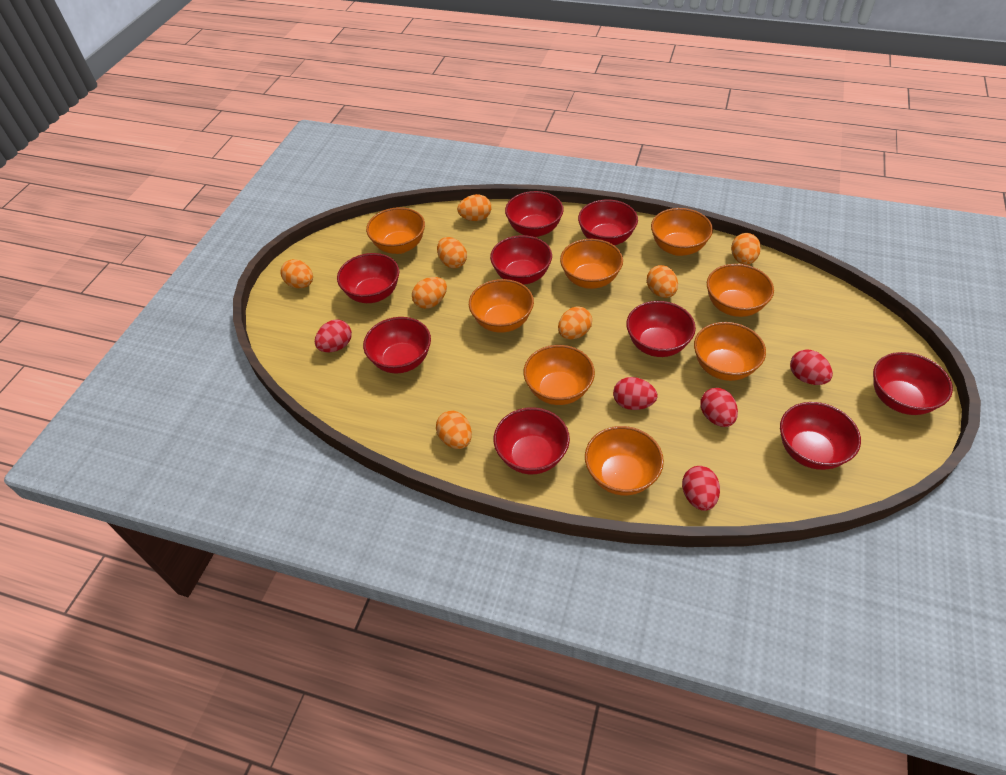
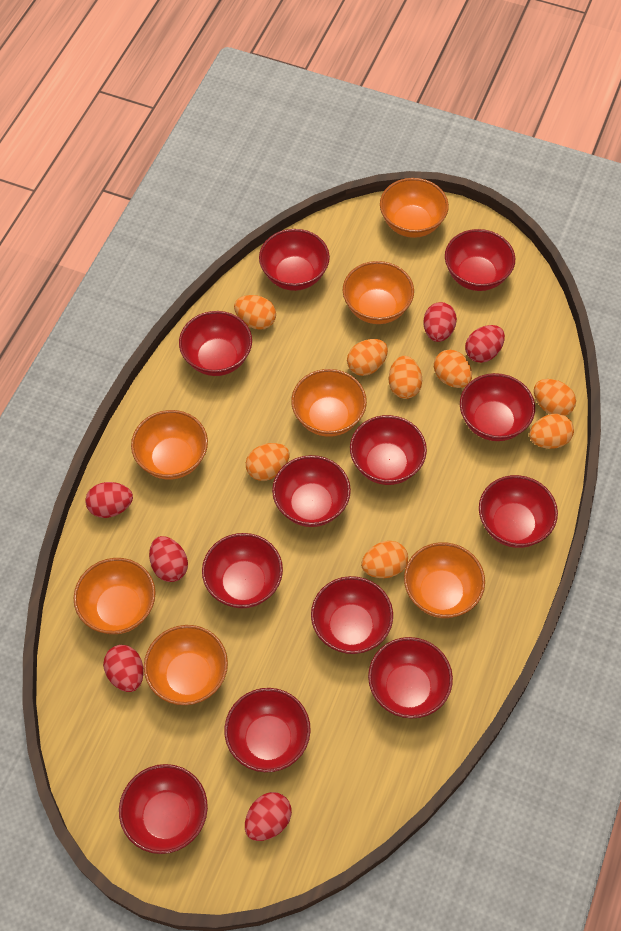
orange bowl: [366,207,425,254] [469,279,534,333] [523,345,595,405] [560,239,623,289] [585,426,664,495] [651,208,713,256] [694,322,766,381] [707,264,774,317] = 8 -> [74,558,156,634] [131,410,208,480] [144,625,228,705] [291,369,367,437] [343,261,414,324] [380,178,449,238] [404,542,485,618] = 7
red bowl: [337,253,399,303] [363,317,431,373] [490,235,552,285] [494,407,570,474] [505,191,564,237] [578,200,638,245] [626,301,696,357] [780,402,861,470] [873,352,953,415] = 9 -> [119,764,208,854] [179,311,252,376] [202,533,283,608] [224,688,311,772] [259,229,330,291] [272,455,351,527] [311,576,393,654] [350,415,427,485] [368,637,453,719] [445,229,515,291] [460,373,535,441] [479,475,558,548] = 12
red egg: [315,320,352,352] [613,377,657,410] [682,466,720,511] [700,388,738,427] [790,349,833,385] = 5 -> [85,482,133,518] [103,645,144,692] [149,536,188,582] [245,792,292,841] [423,302,457,342] [465,325,505,363] = 6

